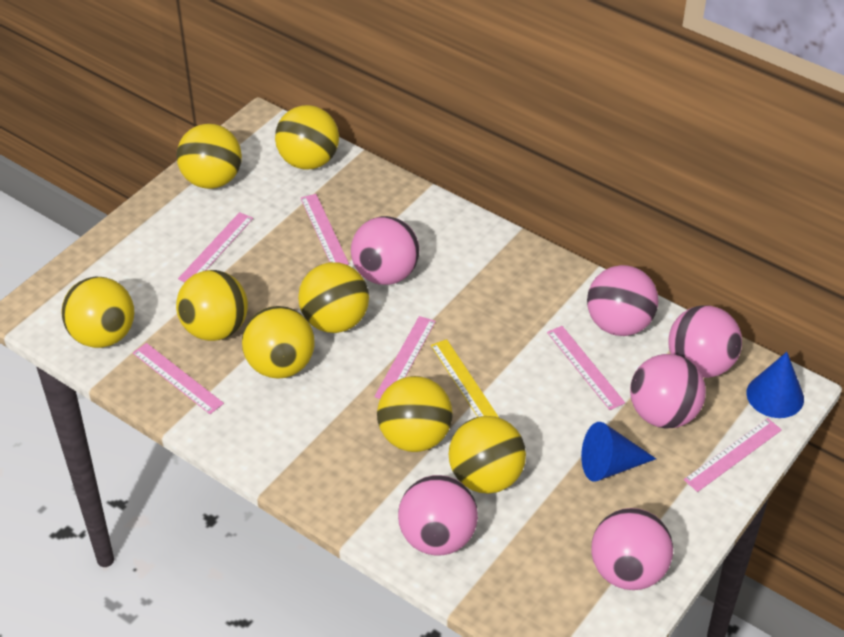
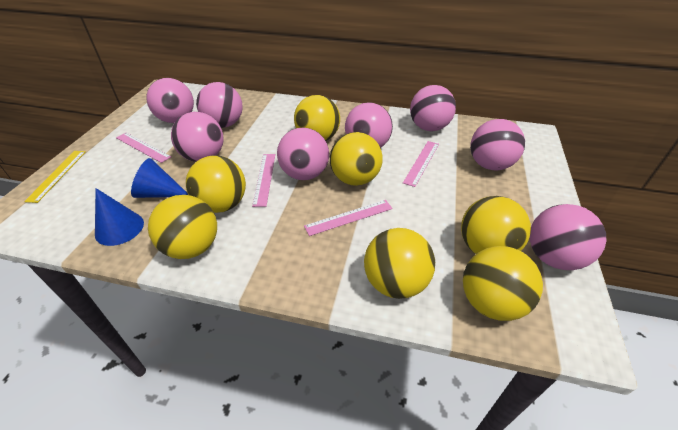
pink ball: [351,216,420,285] [398,475,478,555] [587,265,659,336] [591,508,673,590] [630,354,706,429] [668,305,742,378] = 6 -> [147,78,194,123] [171,112,224,162] [196,82,243,128] [277,128,329,180] [345,102,393,148] [410,85,456,131] [470,119,525,170] [530,204,607,270] = 8
pink ruler: [133,343,224,414] [178,212,253,282] [300,194,349,265] [374,316,436,399] [547,326,625,410] [684,418,782,492] = 6 -> [116,133,171,163] [252,154,275,207] [304,200,393,236] [403,141,439,187] = 4
yellow ball: [61,277,134,348] [176,124,242,189] [176,270,248,341] [242,306,315,379] [275,105,339,170] [298,262,369,333] [377,376,453,452] [448,416,526,494] = 8 -> [148,195,217,259] [186,155,246,213] [294,95,340,141] [330,132,383,186] [364,228,435,299] [461,196,531,254] [463,246,543,321] = 7

